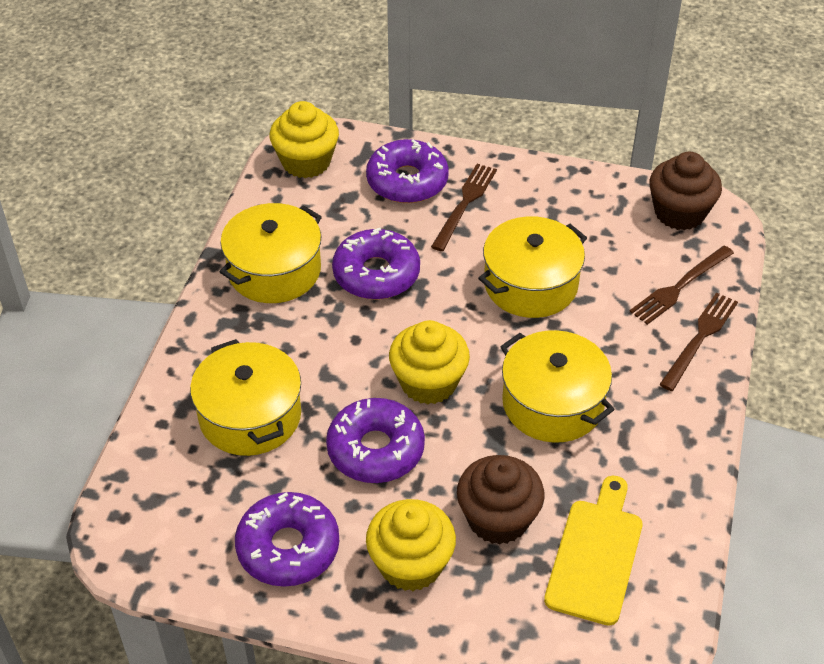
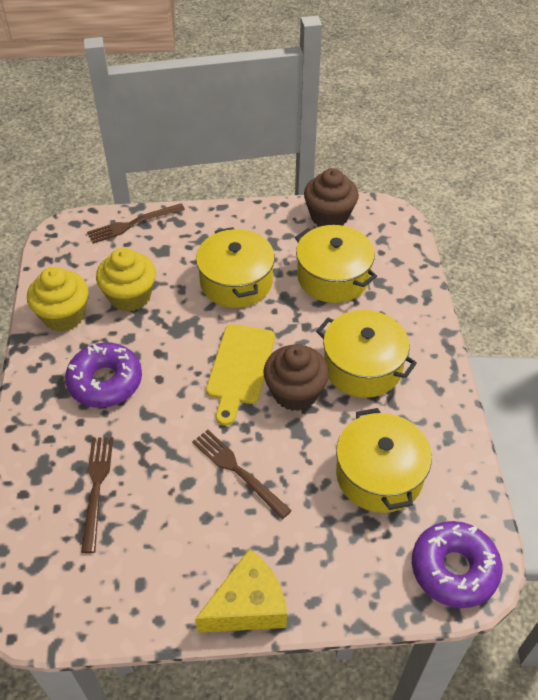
purple donut: [235,492,339,587] [326,398,425,483] [332,228,420,300] [366,139,449,203] = 4 -> [65,343,142,408] [412,521,502,608] = 2
yellow cheese: none = 0 -> [195,549,287,633] = 1
yellow cupcake: [269,101,339,178] [366,499,456,591] [389,320,470,404] = 3 -> [27,267,88,331] [96,248,156,312] = 2

